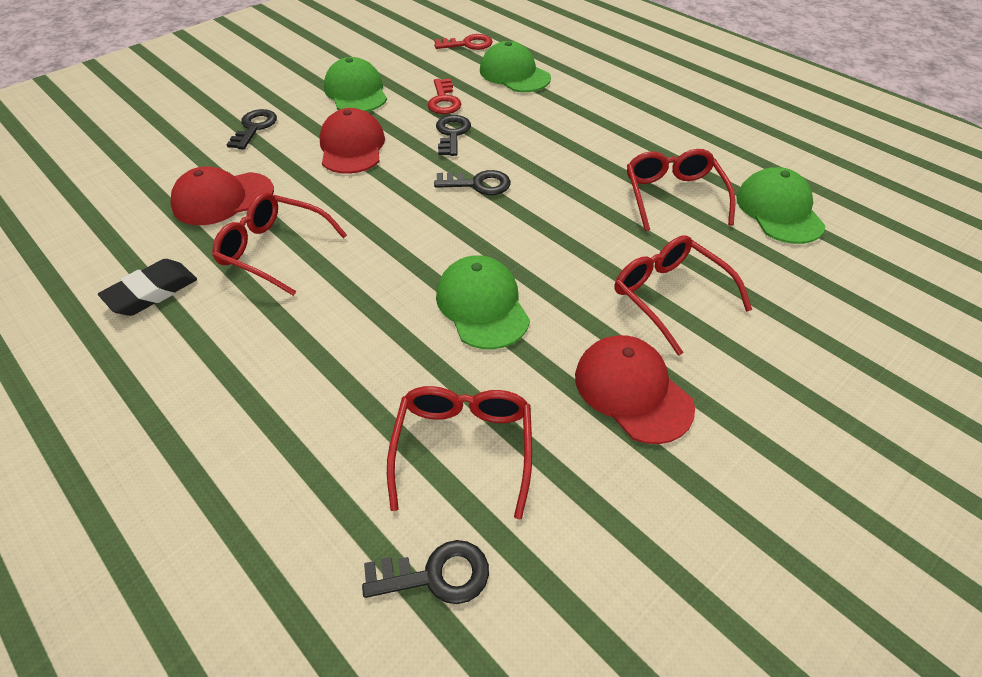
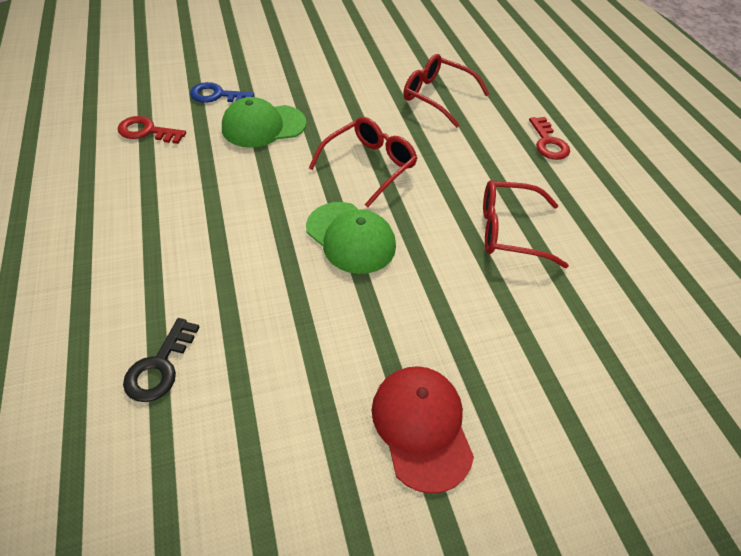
black eraser: [98,259,197,316] = 1 -> none = 0
black key: [226,109,277,150] [362,540,489,604] [434,170,511,195] [436,115,471,156] = 4 -> [123,318,199,402] = 1
blue key: none = 0 -> [190,82,254,103] = 1
green cap: [324,57,387,112] [436,255,530,349] [480,41,551,92] [737,167,826,244] = 4 -> [222,97,306,148] [306,202,396,274] = 2
red cap: [170,167,274,225] [319,108,385,174] [575,335,695,444] = 3 -> [372,366,474,494] = 1
red glasses: [212,192,347,296] [387,386,532,519] [615,235,752,356] [627,149,736,231] = 4 -> [309,117,418,207] [403,54,489,128] [483,180,569,268] = 3

